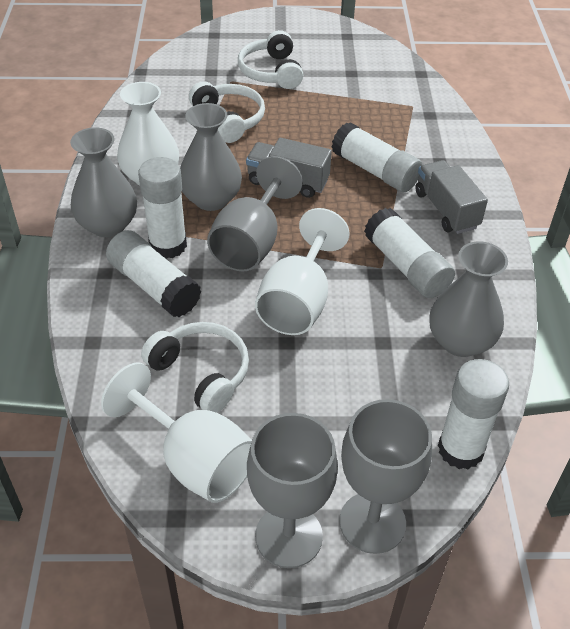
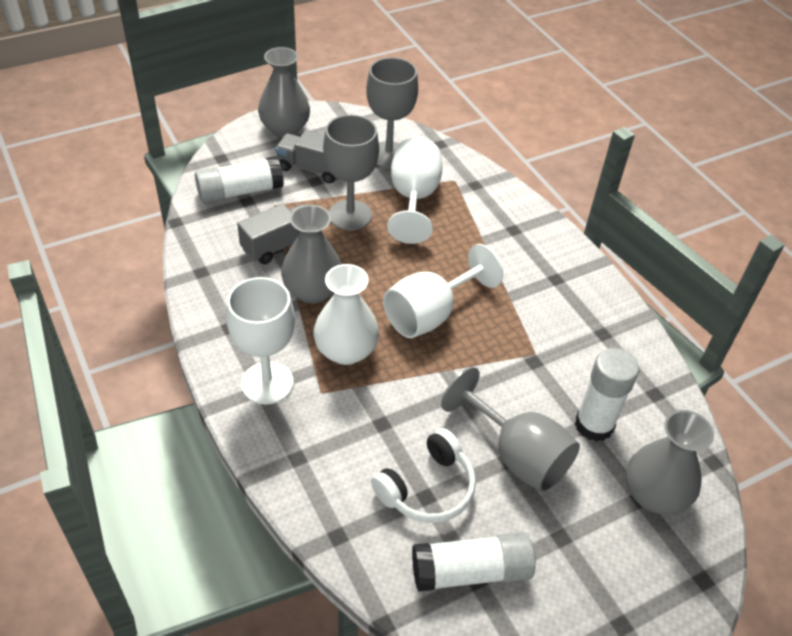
white glue stick: [106,230,201,317] [138,157,187,259] [332,122,422,192] [364,208,455,298] [438,359,509,469] = 5 -> [195,156,284,204] [412,532,536,592] [575,348,639,442] = 3
white goblet: [101,362,252,503] [255,208,350,335] = 2 -> [226,277,295,405] [383,244,503,338] [387,137,442,244] = 3
white headphones: [141,322,249,413] [189,81,265,143] [238,30,303,89] = 3 -> [371,428,476,523] = 1

